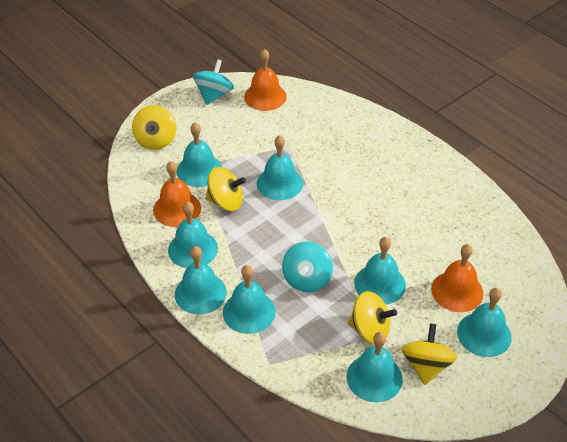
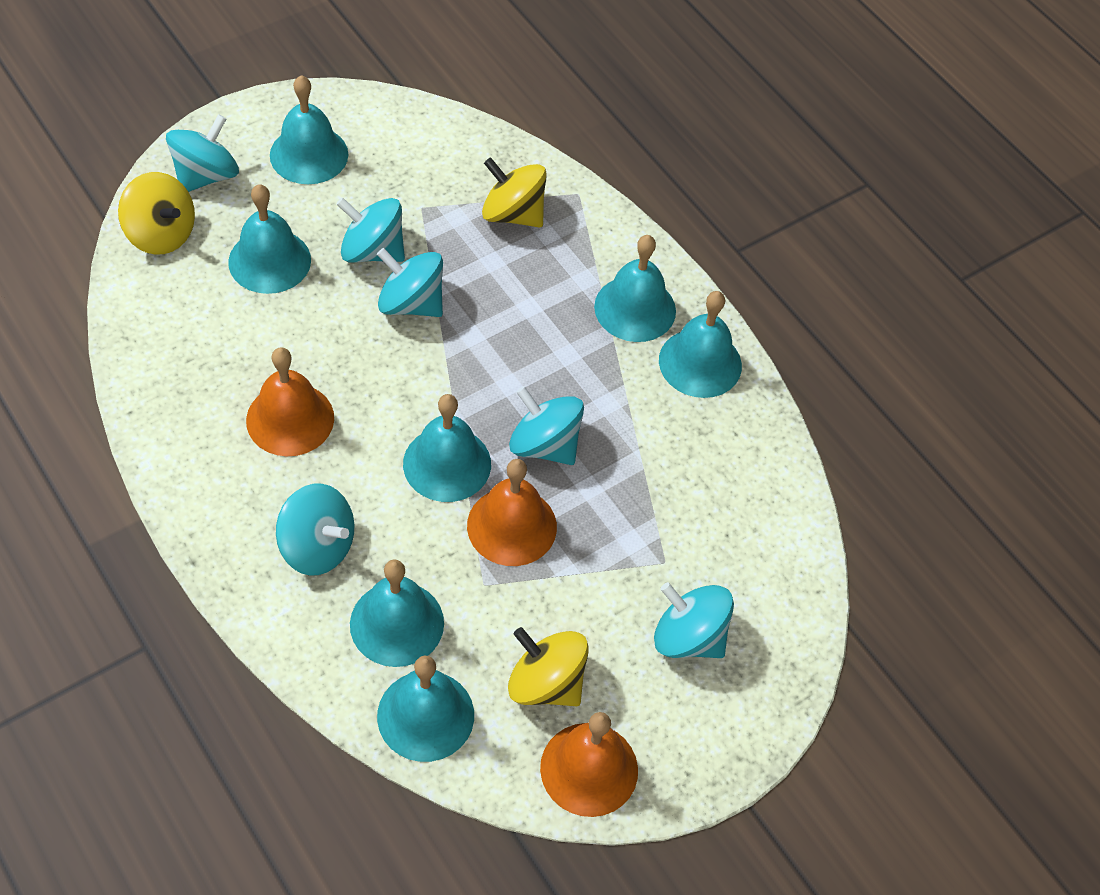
turquoise bell: [168,202,218,268] [175,246,227,314] [177,122,222,187] [223,265,275,334] [257,135,303,200] [347,332,402,402] [354,237,406,305] [457,288,512,357] = 8 -> [228,184,311,294] [270,75,348,184] [350,560,444,667] [377,656,474,762] [403,394,491,502] [594,235,676,342] [659,291,742,398] = 7
turquoise spinning top: [193,59,234,105] [282,242,333,292] = 2 -> [166,114,239,192] [276,484,354,576] [336,197,405,263] [377,248,443,317] [509,386,584,465] [654,582,734,658] = 6
yellow spinning top: [132,105,176,150] [206,167,246,211] [348,291,397,344] [402,323,457,385] = 4 -> [118,172,195,255] [482,157,547,228] [508,627,589,706] = 3

